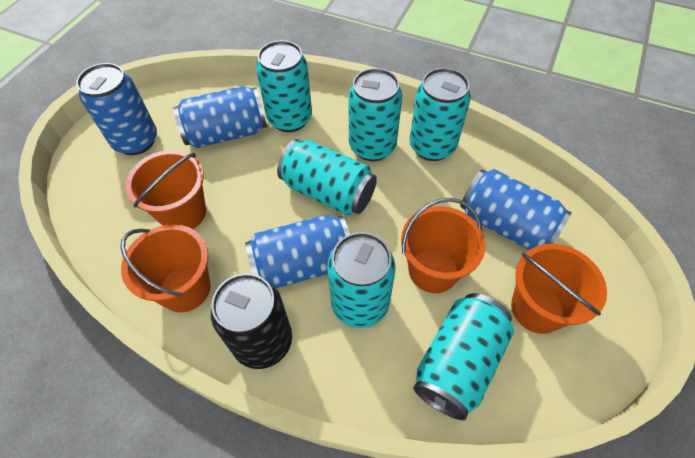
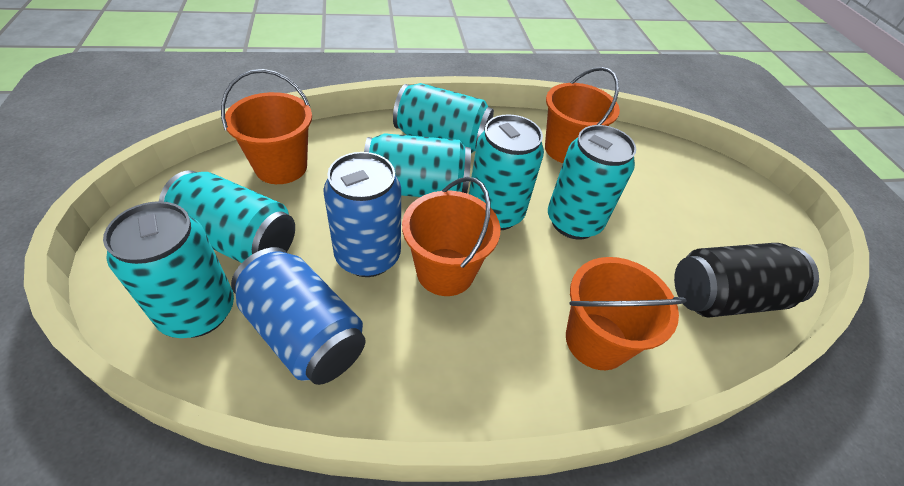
blue can: [76,63,157,155] [173,86,267,148] [245,215,350,288] [460,169,572,250] = 4 -> [231,247,366,385] [323,152,401,277] = 2

